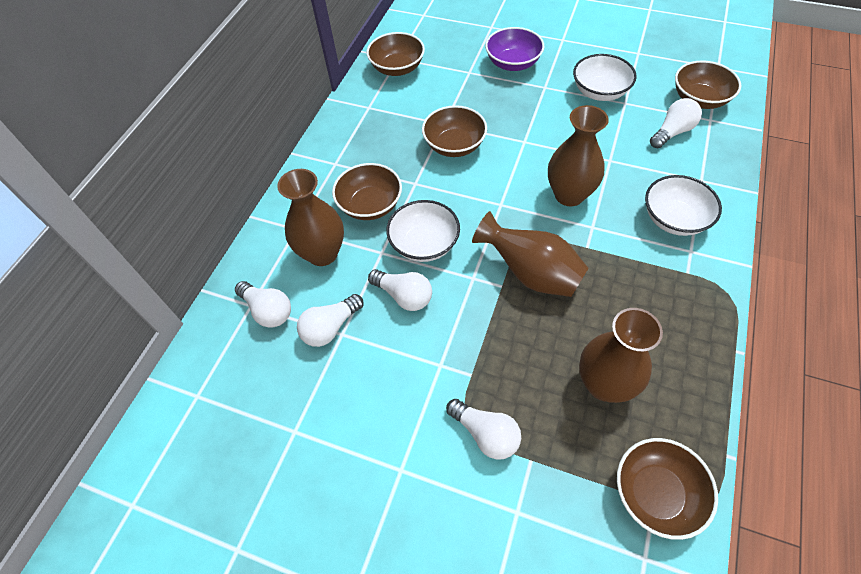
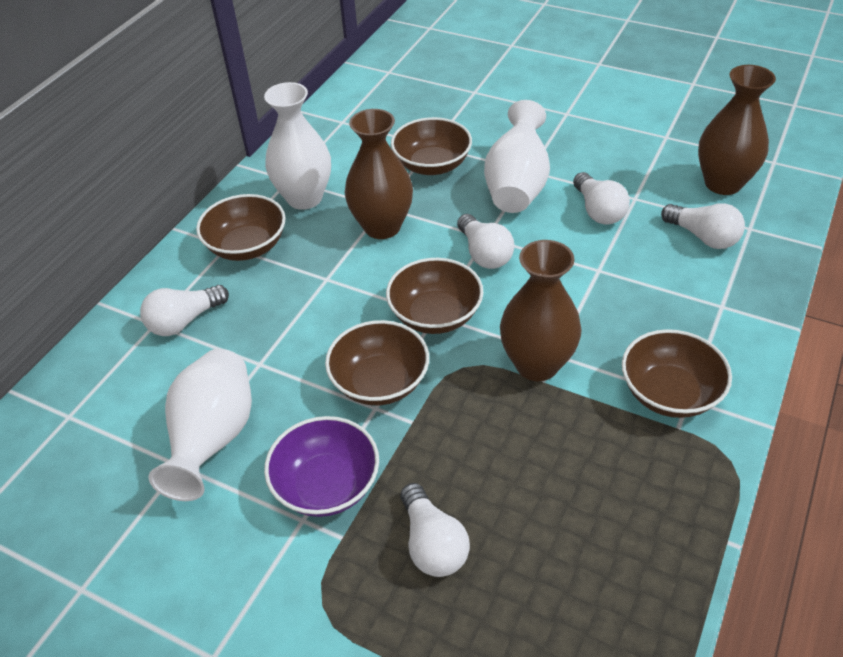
brown vase: [277,169,344,266] [472,211,588,297] [548,105,609,206] [579,308,663,403] = 4 -> [345,109,413,239] [500,240,582,381] [698,65,776,195] = 3
white bowl: [386,200,460,262] [573,54,637,101] [645,175,722,236] = 3 -> none = 0
white vase: none = 0 -> [149,349,252,501] [264,82,331,210] [484,100,550,213] = 3

